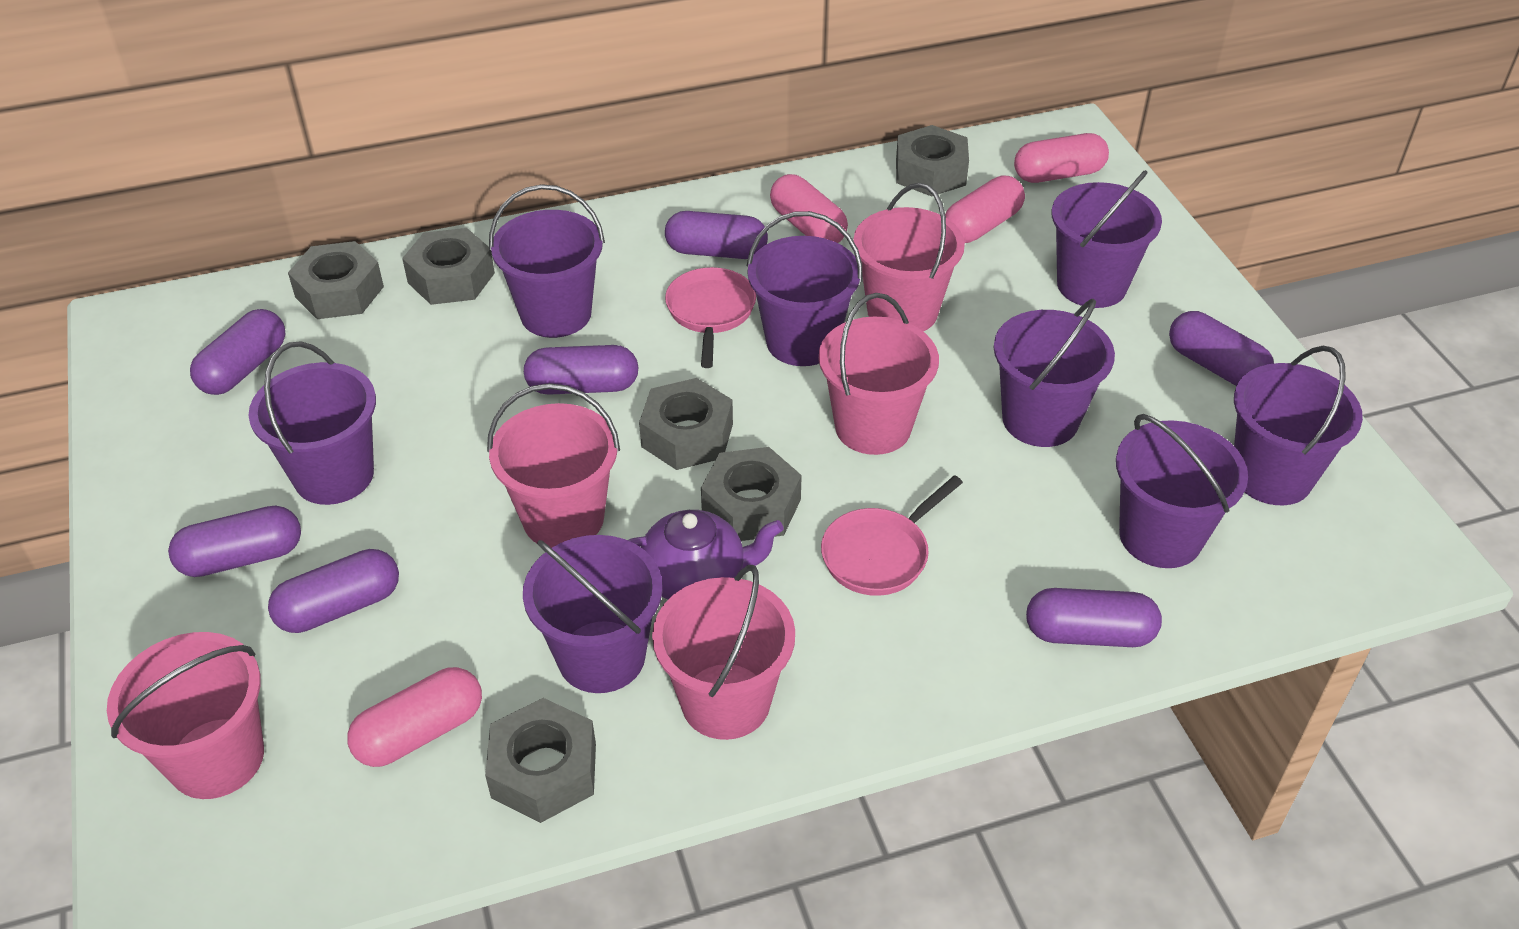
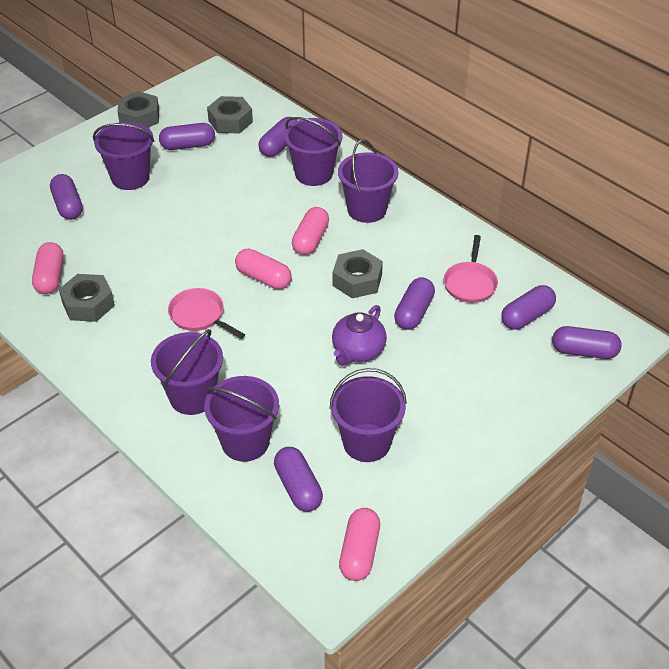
grey nut: [288,241,384,319] [402,228,495,305] [485,698,596,823] [639,378,733,470] [701,447,802,541] [896,125,969,196] = 6 -> [59,274,115,322] [117,91,159,127] [207,96,253,134] [333,249,383,298] = 4
pink bucket: [107,632,264,799] [487,383,620,548] [652,565,795,740] [819,293,939,455] [853,183,965,332] = 5 -> none = 0
purple bucket: [248,341,376,505] [489,184,605,338] [523,535,662,693] [747,211,862,366] [994,298,1115,447] [1052,170,1162,308] [1116,414,1248,568] [1234,346,1363,505] = 8 -> [93,122,154,190] [151,329,223,415] [204,376,279,462] [284,117,342,186] [329,368,407,462] [338,139,398,223] = 6

